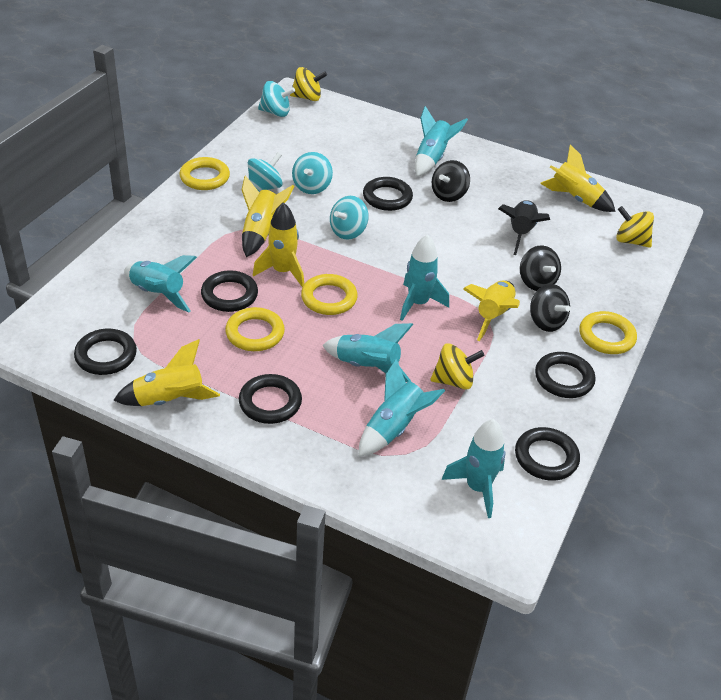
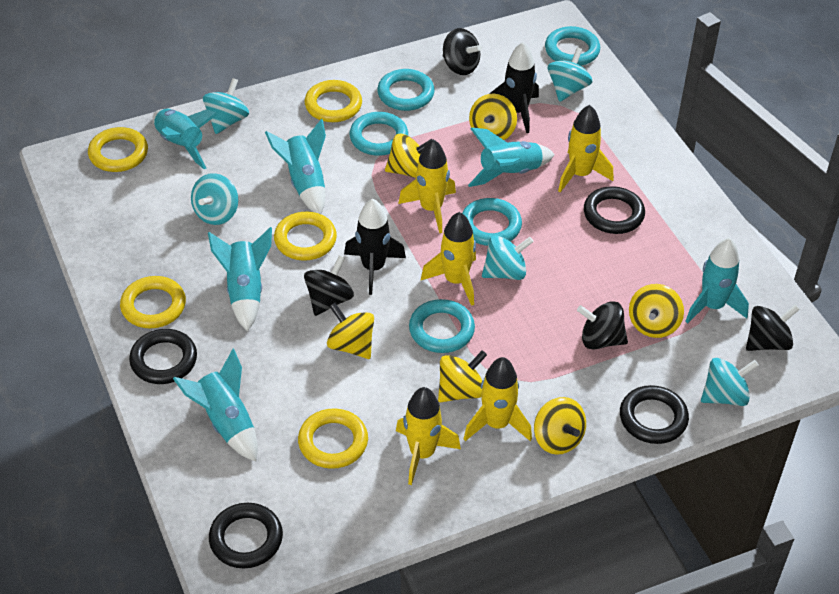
black ring: [74,329,137,375] [201,270,258,312] [239,374,302,424] [363,177,413,211] [515,427,580,481] [535,352,595,398] = 6 -> [129,329,197,384] [209,503,283,569] [584,186,645,234] [620,385,689,444] = 4
black rocket: [498,200,550,255] = 1 -> [344,199,406,295] [489,42,539,133] = 2
black spinning top: [432,160,470,202] [520,245,561,291] [530,284,570,332] = 3 -> [304,256,354,316] [443,28,482,75] [577,301,628,350] [746,305,800,351] = 4
turquoise ring: none = 0 -> [349,112,408,156] [377,69,435,111] [409,299,475,353] [462,198,522,246] [545,26,600,66] = 5
turquoise spinning top: [248,153,283,192] [258,81,295,117] [292,152,333,194] [330,196,369,240] = 4 -> [191,173,238,225] [203,78,249,134] [482,235,534,280] [548,47,592,102] [701,358,759,406] = 5
yellow ring: [179,157,230,190] [225,307,285,351] [301,274,358,315] [579,311,637,354] = 4 -> [88,127,148,172] [120,276,186,328] [274,212,337,261] [298,408,368,469] [305,80,362,122] = 5
yellow spinning top: [290,67,327,101] [430,343,485,390] [616,206,654,248] = 3 -> [327,303,374,359] [385,133,433,178] [438,350,487,402] [469,94,517,140] [534,397,586,455] [629,284,684,338] = 6

